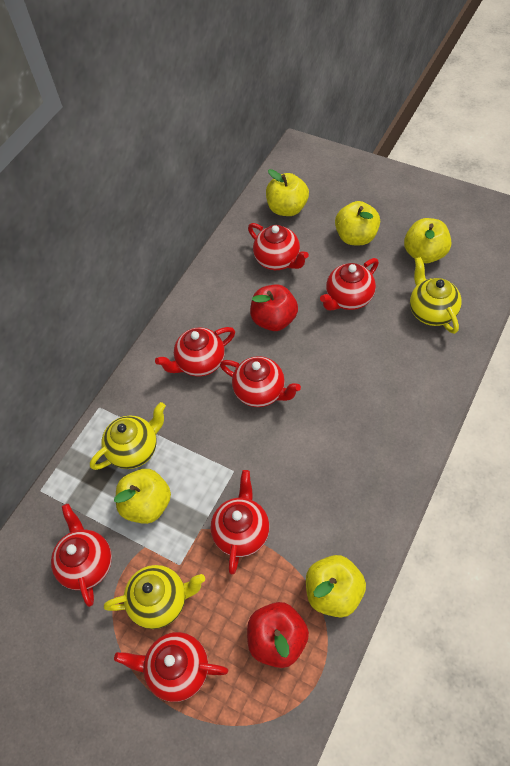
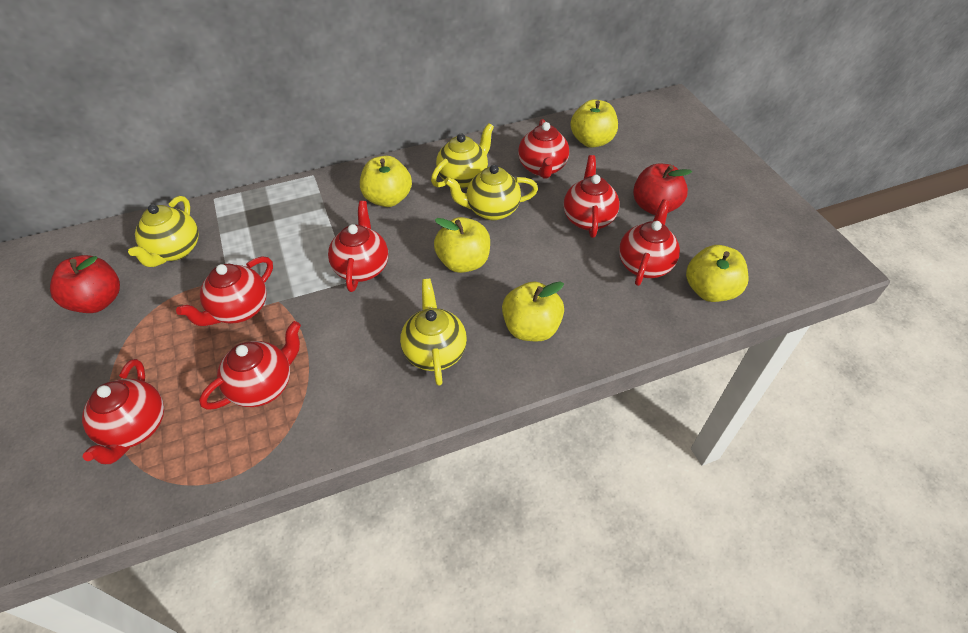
yellow teapot: [90,402,166,470] [104,565,205,629] [410,257,462,334] = 3 -> [128,196,199,267] [400,279,467,386] [431,123,494,188] [444,165,538,220] = 4

